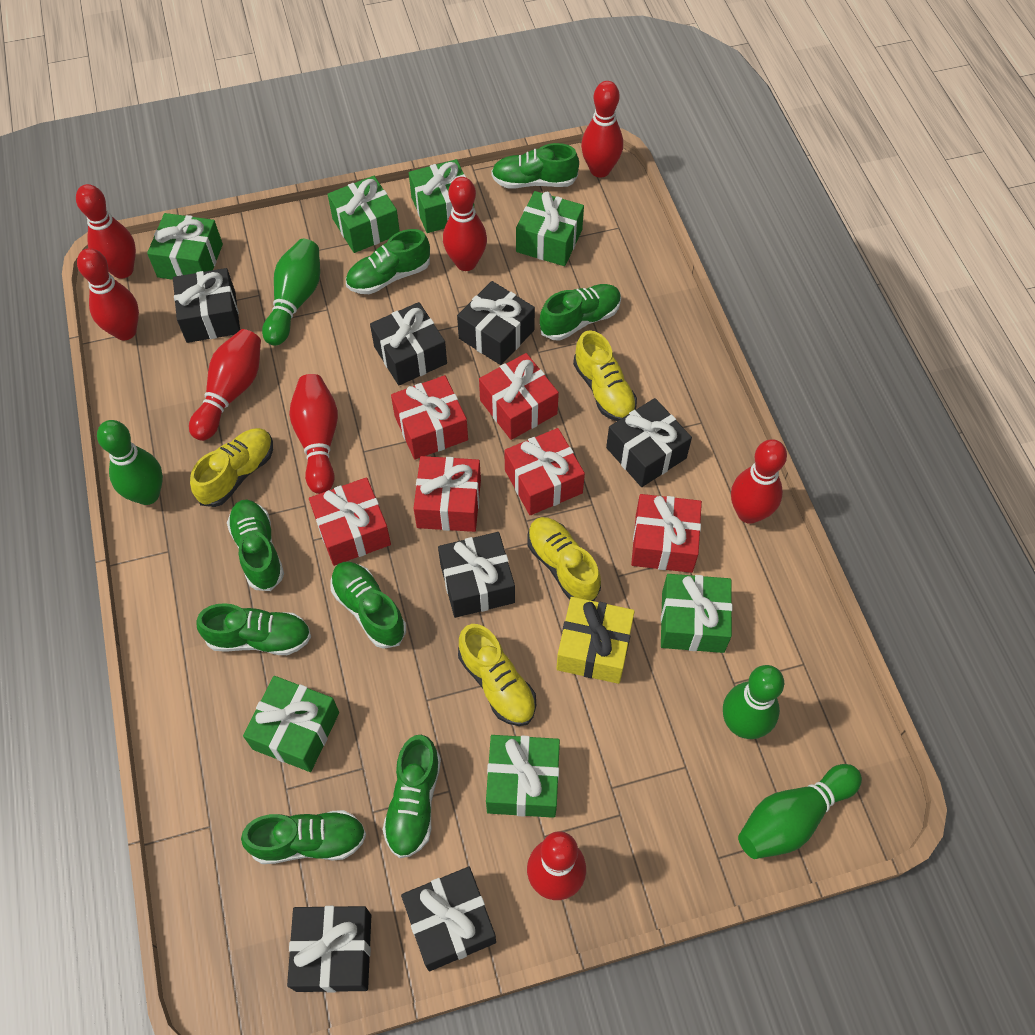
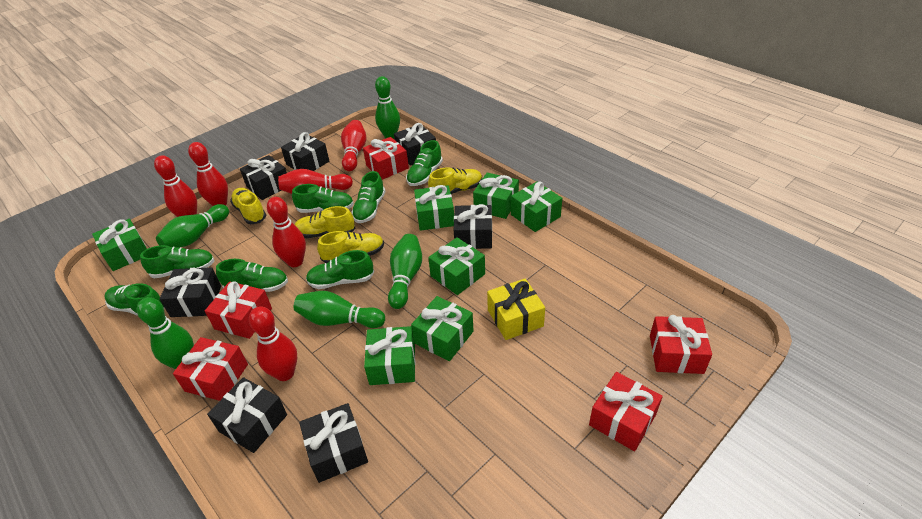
green bowling pin: [97,420,163,505] [262,239,320,346] [723,665,784,739] [738,764,862,859] = 4 -> [137,297,194,369] [156,204,229,247] [294,291,385,328] [375,76,400,139] [388,234,422,309] = 5
green shoe: [196,603,311,655] [227,500,284,591] [241,810,366,864] [330,562,406,649] [346,229,430,294] [383,735,441,858] [491,143,579,189] [540,284,621,340] = 8 -> [105,283,165,316] [140,245,215,279] [216,259,288,292] [292,184,354,213] [306,250,374,289] [351,171,385,223] [406,140,443,186] = 7
red bowling pin: [76,184,136,279] [77,248,139,341] [189,329,261,441] [289,374,338,494] [443,177,487,271] [527,831,586,900] [581,81,623,178] [731,439,787,524] = 8 -> [154,155,197,217] [188,142,228,206] [249,306,297,381] [267,197,306,267] [278,169,353,194] [341,120,366,171] = 6
red gift: [309,477,391,566] [391,375,468,460] [414,456,481,532] [479,353,559,440] [504,428,585,515] [631,494,702,573] = 6 -> [173,337,248,401] [205,281,272,339] [363,137,409,180] [589,372,663,451] [650,315,712,374] = 5

